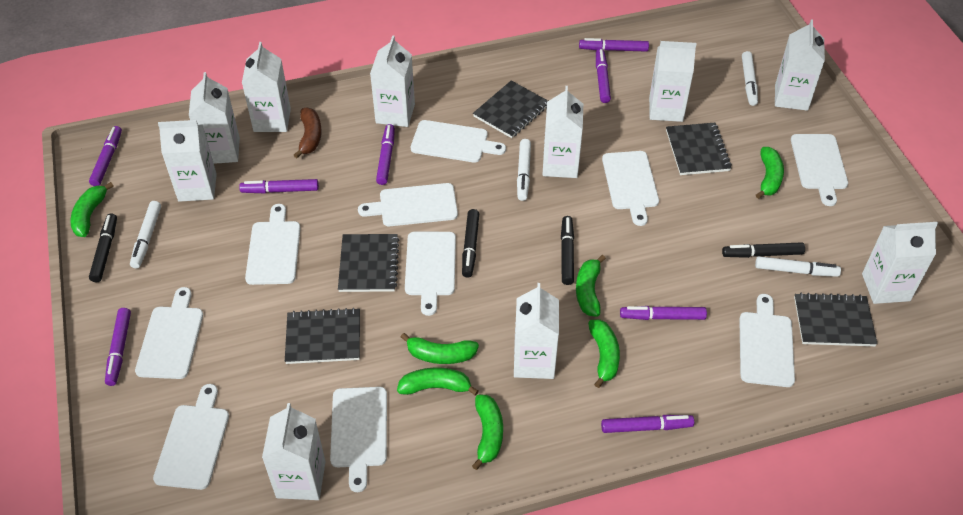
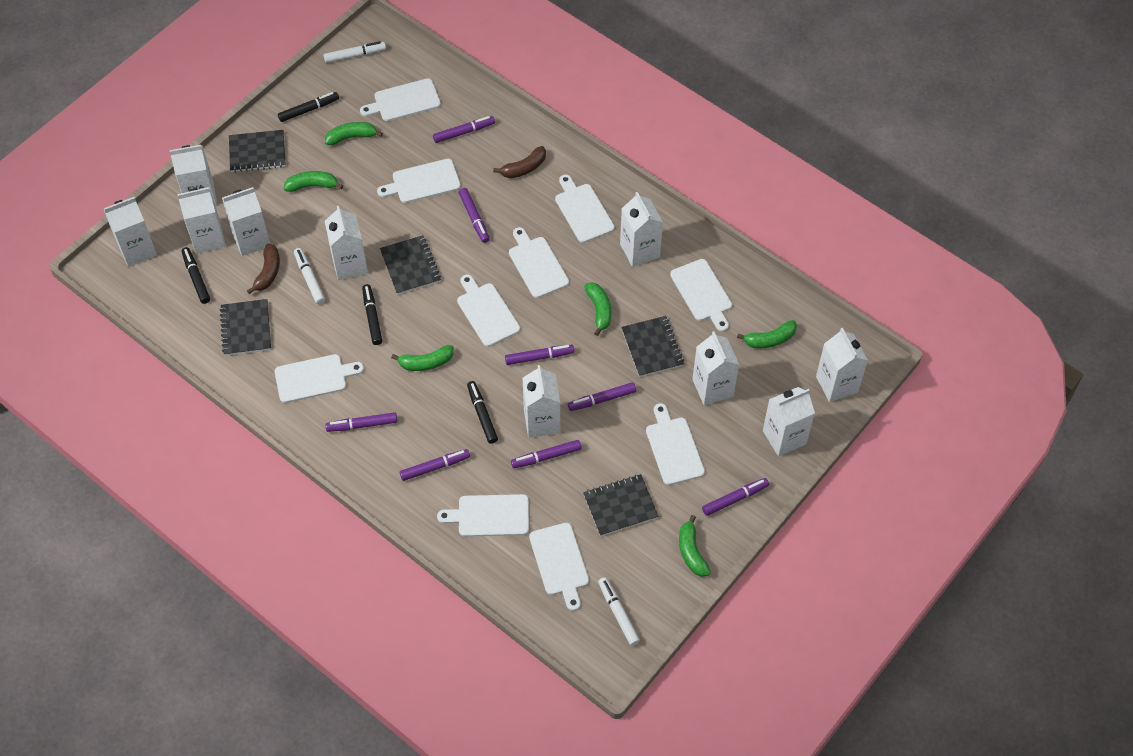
brown banana: [294,108,322,158] = 1 -> [247,244,280,294] [493,146,546,178] = 2
green banana: [70,182,114,237] [397,367,479,396] [401,333,479,364] [472,394,503,470] [576,255,606,317] [588,319,620,388] [756,147,784,199] = 7 -> [284,171,343,192] [325,122,383,145] [391,345,454,371] [584,282,611,336] [679,515,711,577] [737,320,797,348] = 6
white marker: [130,201,161,268] [517,139,531,201] [742,51,758,106] [755,256,841,277] = 4 -> [294,248,325,304] [324,41,386,63] [598,577,640,646] = 3

